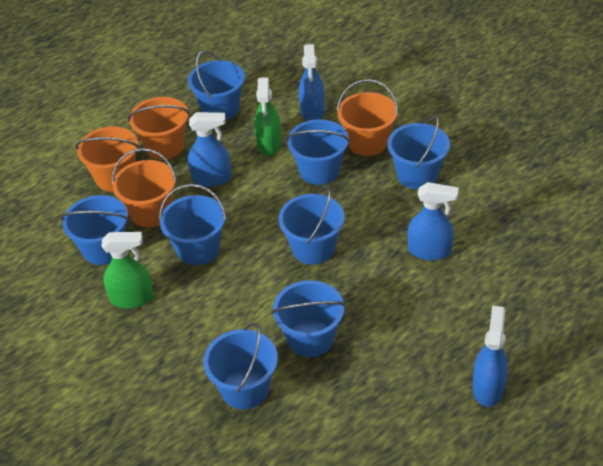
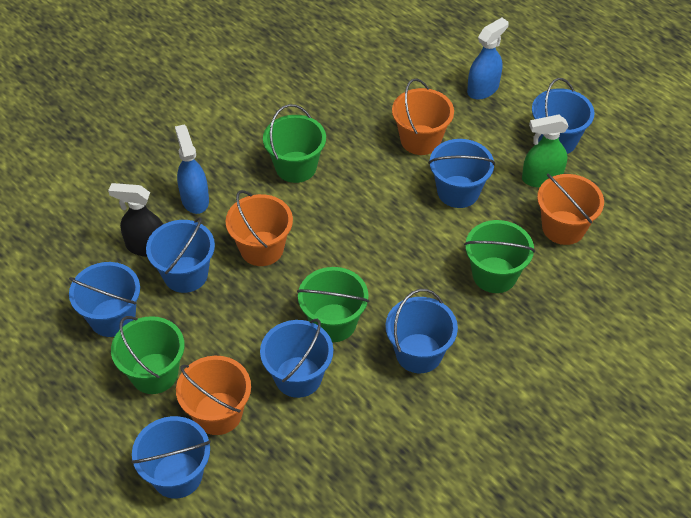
black spray bottle: none = 0 -> [108,183,163,257] = 1
blue bucket: [61,195,129,265] [159,184,227,265] [188,50,245,120] [203,323,278,409] [272,280,346,357] [278,186,345,265] [286,119,350,185] [388,115,450,189] = 8 -> [69,262,140,337] [131,416,211,499] [146,217,215,293] [260,319,333,398] [386,289,458,373] [428,139,495,208] [532,78,595,154] = 7
blue spray bottle: [188,112,232,187] [299,44,325,121] [408,182,459,260] [472,306,508,407] = 4 -> [175,125,209,214] [467,18,509,100] = 2
green bucket: none = 0 -> [111,316,185,394] [263,104,326,183] [297,267,369,342] [464,220,535,293] = 4
green spray bottle: [101,232,154,308] [254,77,282,156] = 2 -> [522,115,569,188] = 1

